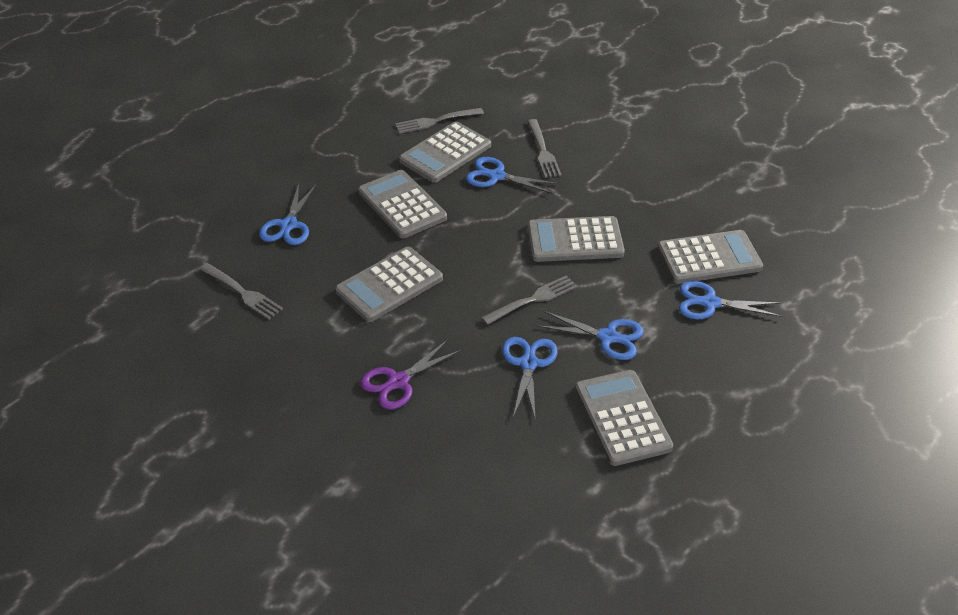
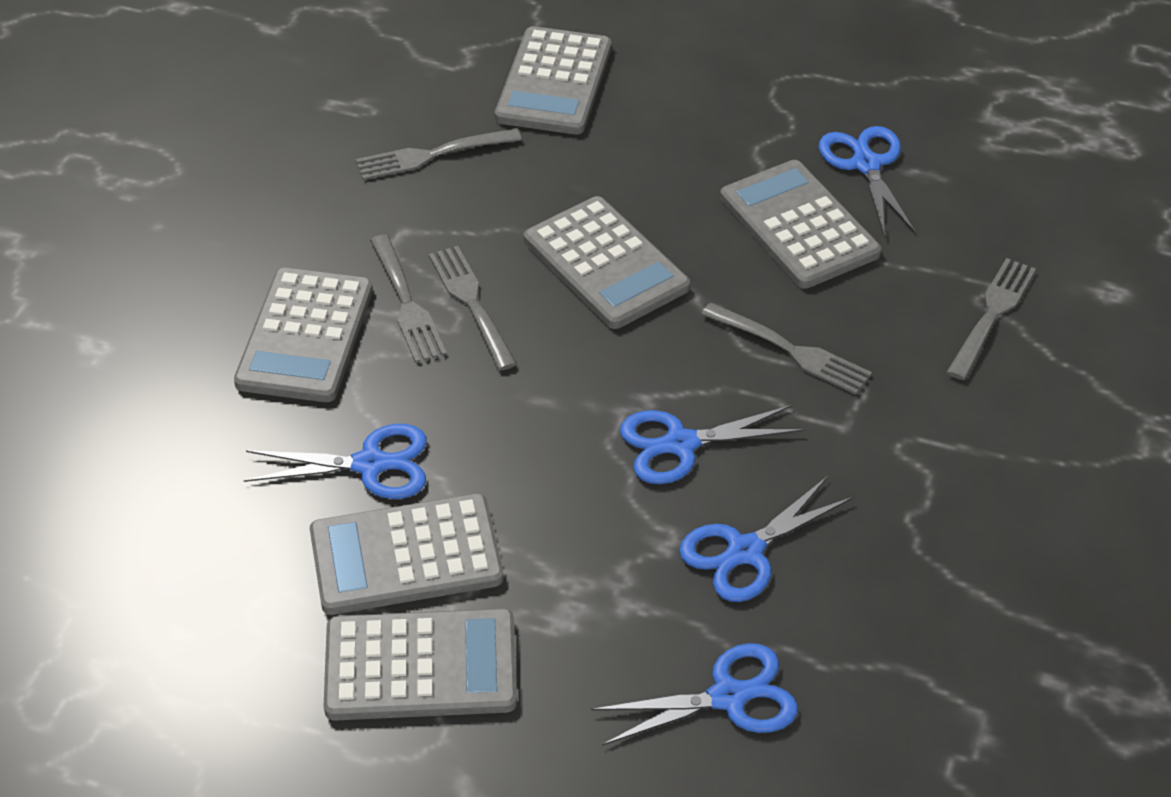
grey fork: [200,263,283,319] [395,108,484,134] [481,275,578,325] [527,119,562,178] = 4 -> [356,128,522,180] [370,235,447,363] [429,246,517,371] [701,302,872,395] [946,258,1036,380] = 5
purple scissors: [360,339,462,410] = 1 -> none = 0

